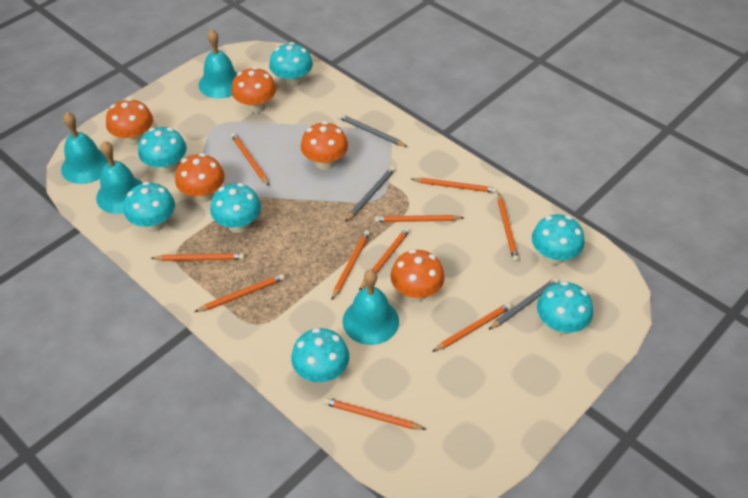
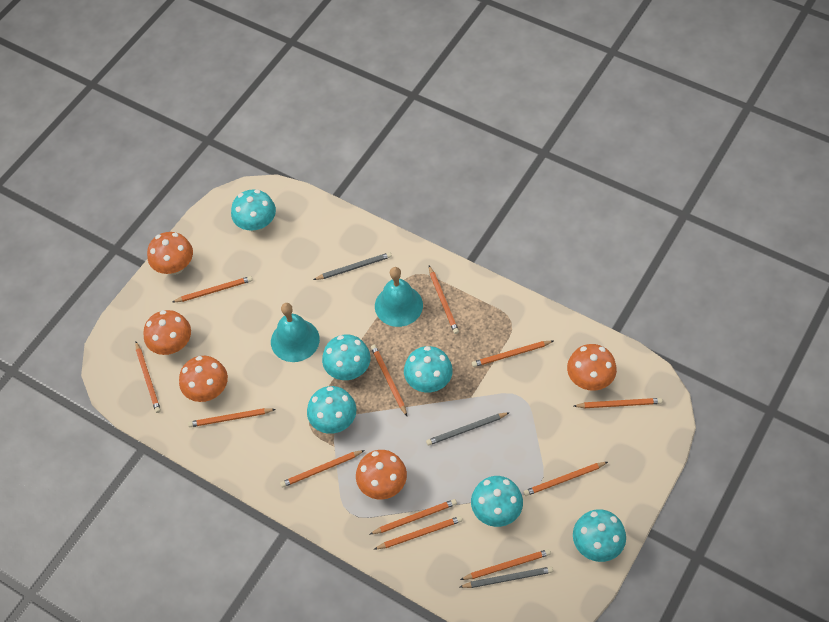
orange pencil: [151,253,244,261] [195,274,285,312] [231,133,269,186] [324,398,426,430] [332,230,370,300] [359,227,410,291] [375,215,464,222] [411,178,497,193] [432,303,511,352] [498,193,519,262] = 10 -> [135,342,161,413] [172,276,252,302] [188,408,276,427] [280,450,365,488] [370,499,457,534] [371,345,407,416] [374,516,463,549] [429,266,459,334] [460,549,551,580] [472,341,553,367] [523,462,608,496] [574,398,662,408] = 12
turquoise bell: [61,112,108,184] [96,141,143,214] [199,29,237,99] [343,269,399,345] = 4 -> [271,303,320,362] [375,267,423,327] = 2
turquoise mushroom: [124,182,175,232] [138,127,187,174] [210,183,261,233] [269,42,313,88] [291,328,349,383] [532,214,584,265] [537,281,593,335] = 7 -> [231,189,276,232] [307,386,356,434] [322,335,371,380] [404,346,453,392] [471,476,523,527] [573,509,626,562] = 6

